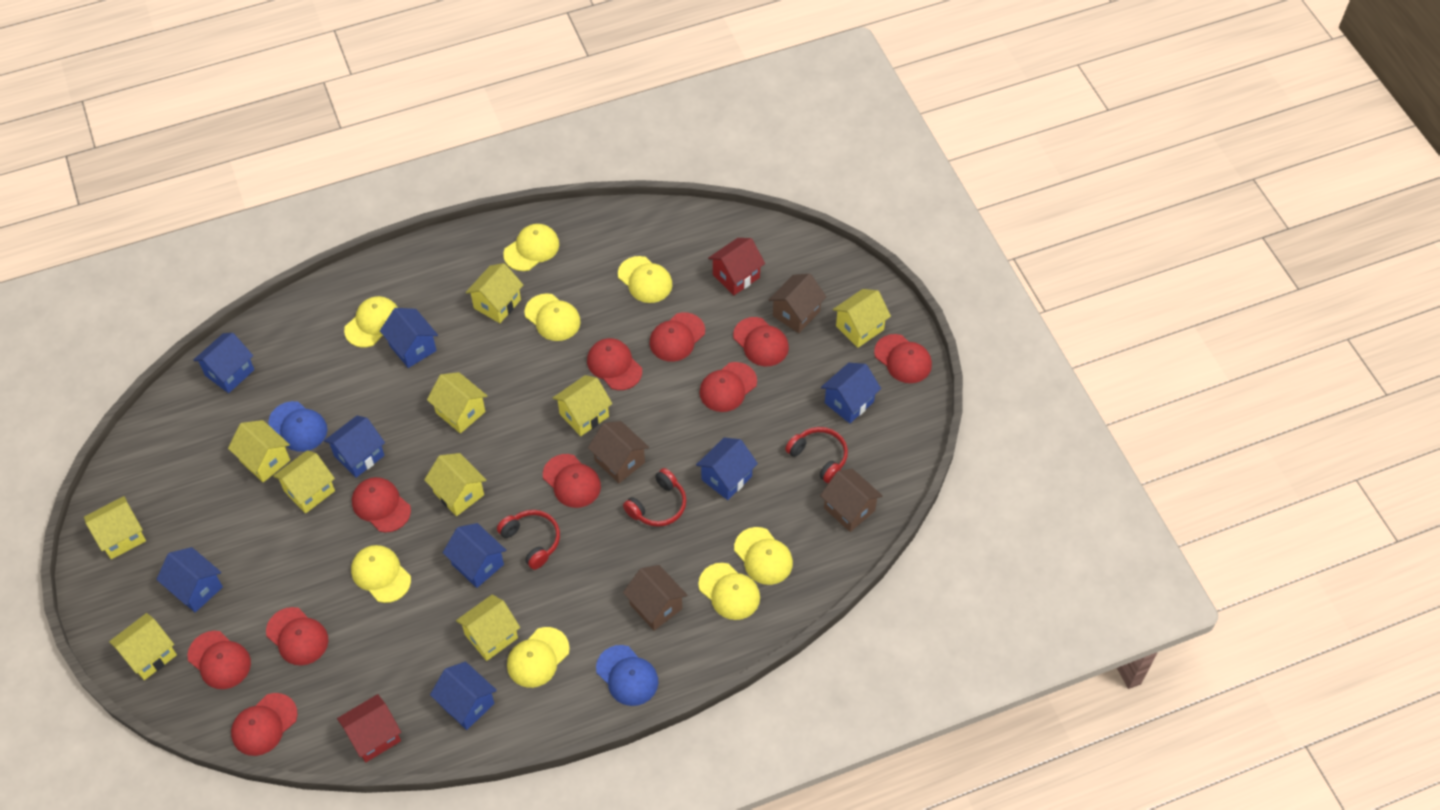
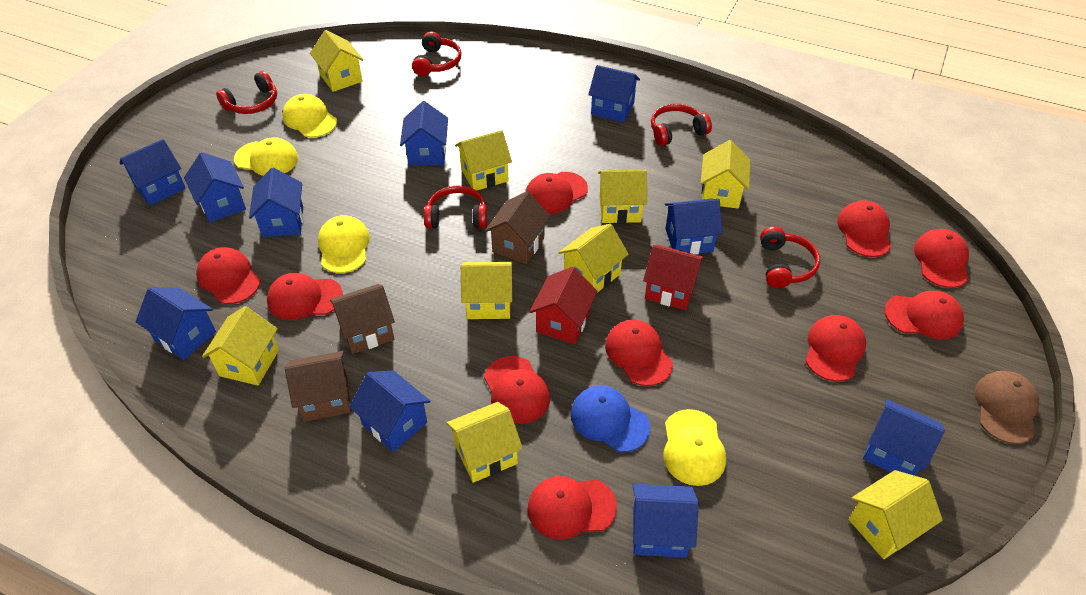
blue cap: [268,401,327,452] [596,645,658,706] = 2 -> [571,386,650,452] = 1
blue house: [156,547,223,612] [193,333,254,393] [324,416,385,478] [380,308,438,368] [430,662,497,730] [443,523,506,588] [696,438,758,500] [821,363,881,423] = 8 -> [120,139,186,206] [136,287,216,360] [184,152,246,222] [249,168,303,237] [349,370,430,452] [400,101,448,166] [588,65,640,122] [632,484,699,558] [665,199,723,255] [863,399,945,476] = 10
brown cap: none = 0 -> [974,371,1039,444] = 1
brown house: [588,421,649,483] [623,565,687,631] [769,274,826,333] [820,469,883,532] = 4 -> [285,351,351,422] [330,284,395,354] [485,191,550,264] = 3
red headphones: [497,510,560,570] [623,468,686,527] [785,427,848,483] = 3 -> [216,71,277,114] [412,31,462,76] [424,185,487,229] [651,104,712,146] [760,226,820,288] = 5
yellow cap: [344,296,398,348] [351,545,411,603] [503,224,559,271] [507,627,570,688] [524,293,581,341] [618,256,672,303] [698,563,760,620] [734,527,793,585] = 8 -> [234,137,298,176] [282,94,337,138] [318,215,370,273] [663,409,726,486] = 4
yellow house: [84,496,146,559] [109,613,177,680] [228,420,290,482] [273,450,335,513] [424,453,486,516] [427,372,487,433] [456,594,520,661] [466,263,523,323] [553,375,612,436] [833,289,891,348] = 10 -> [202,306,279,386] [310,30,363,92] [447,402,523,483] [455,130,512,191] [461,262,513,319] [558,224,629,293] [598,170,647,223] [701,140,750,208] [848,470,943,559] = 9

